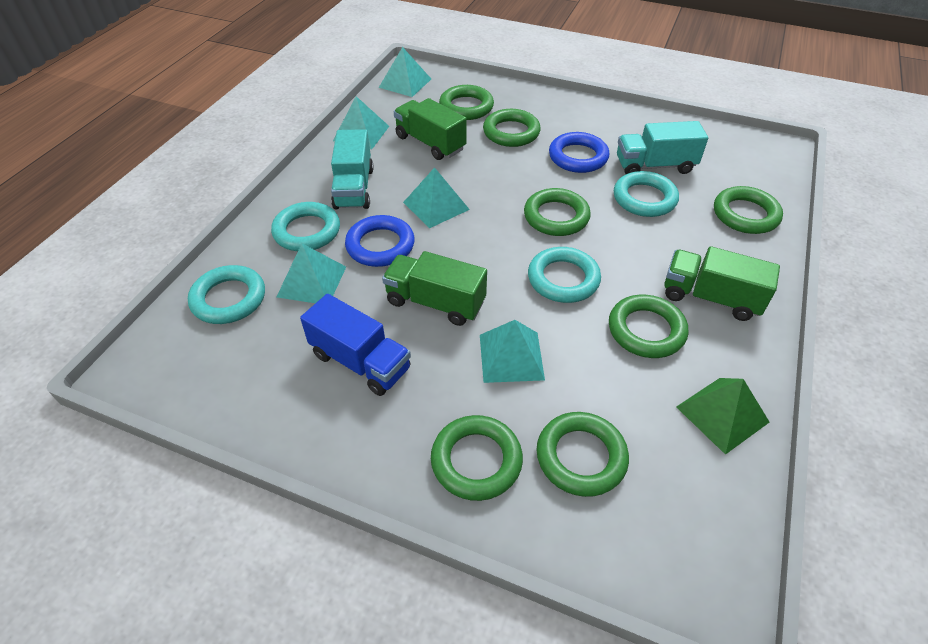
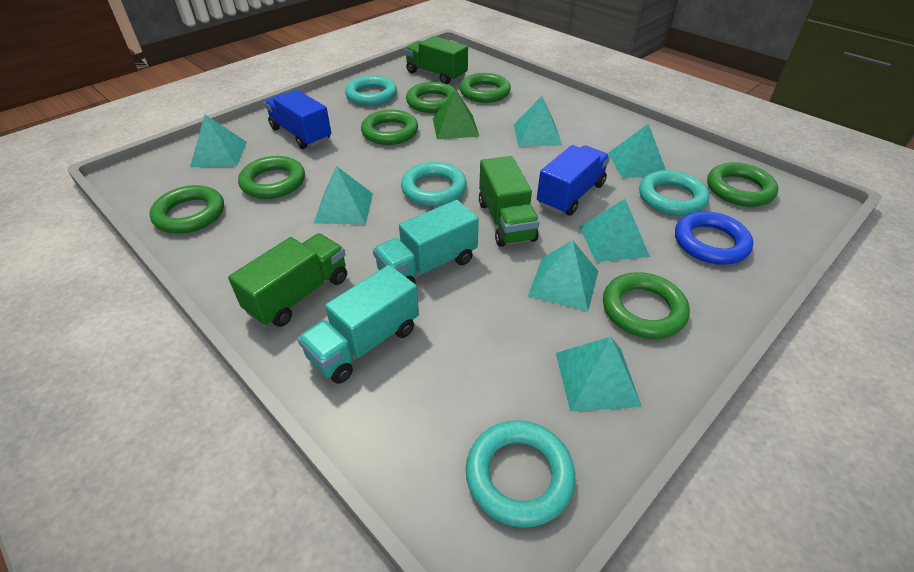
blue ring: [345,215,415,267] [549,132,609,173] = 2 -> [675,211,754,265] = 1
blue truck: [300,294,411,396] = 1 -> [264,90,331,149] [537,145,610,216] = 2
turquoise pyramid: [277,243,346,303] [333,96,389,149] [379,47,431,97] [403,167,470,228] [480,320,545,383] = 5 -> [190,115,247,167] [314,166,373,224] [514,96,562,146] [528,240,598,311] [556,337,642,411] [579,199,650,262] [608,123,666,178] = 7

